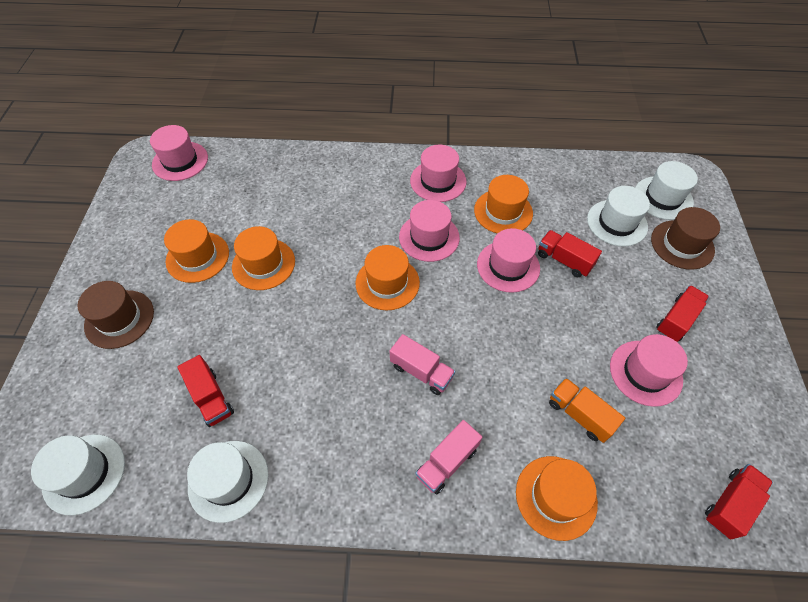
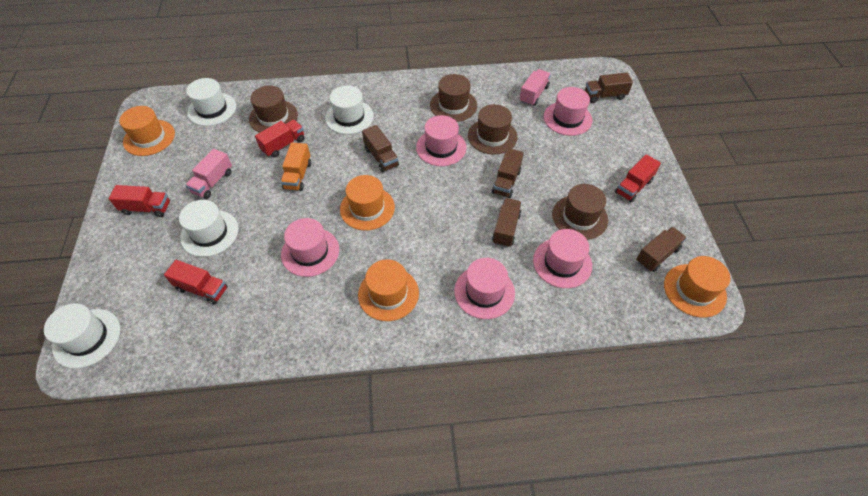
brown hat: [78,281,154,349] [651,207,720,270] = 2 -> [249,86,298,133] [430,74,477,122] [468,104,517,155] [552,184,608,240] = 4
brown truck: none = 0 -> [362,125,399,173] [492,148,524,198] [492,198,522,248] [585,72,633,103] [636,227,687,272] = 5
orange hat: [164,219,229,283] [232,226,295,290] [355,245,420,310] [474,175,533,234] [516,456,598,541] = 5 -> [119,106,175,156] [340,175,395,230] [358,259,419,321] [664,256,730,318] = 4

